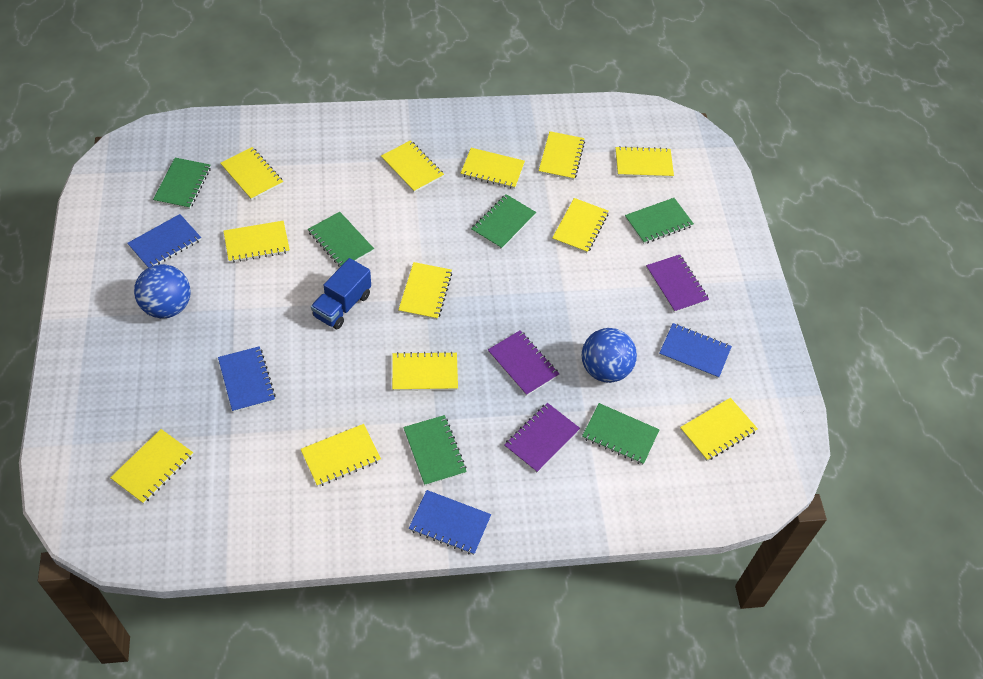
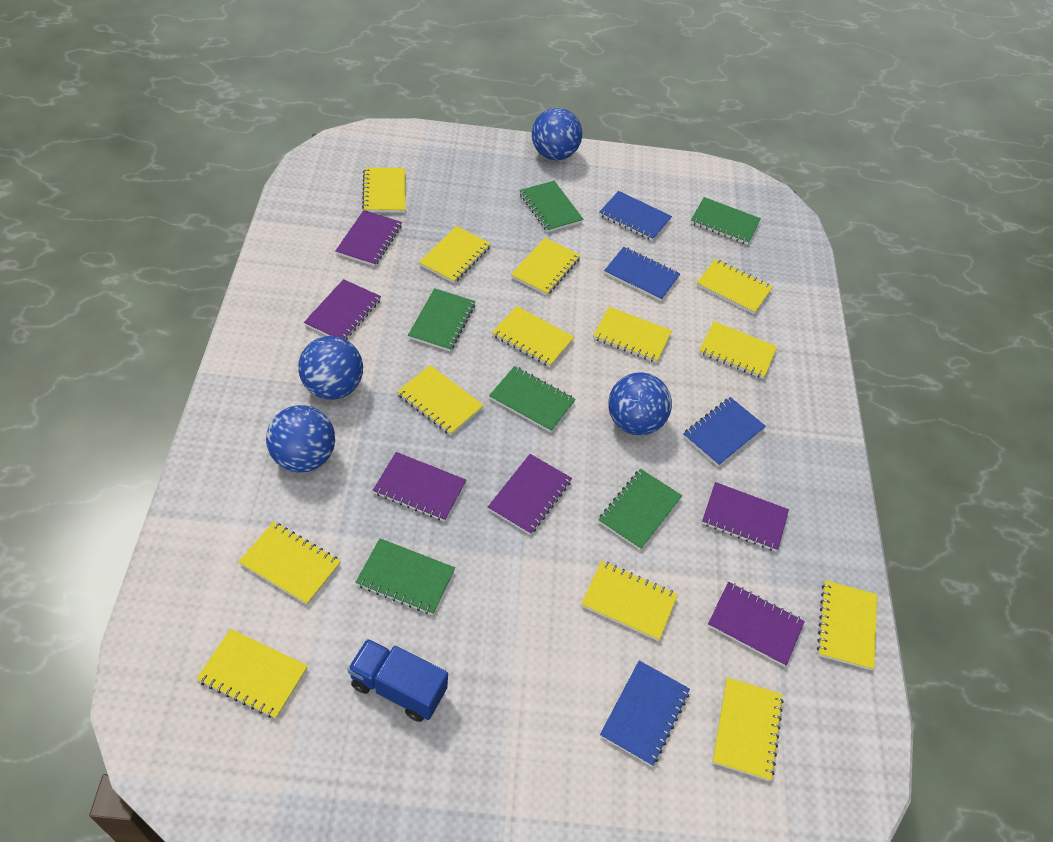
blue ball: [134,264,191,318] [582,328,637,383] = 2 -> [266,405,335,473] [298,336,363,400] [532,108,582,160] [608,373,672,435] = 4
purple notebook: [488,330,559,396] [504,403,580,473] [646,255,709,313] = 3 -> [304,279,381,340] [335,210,402,266] [373,452,466,522] [488,454,572,535] [702,482,789,551] [708,582,805,667] = 6
yellow notebook: [110,429,193,504] [220,147,283,200] [223,221,290,263] [300,424,381,487] [381,140,444,193] [392,351,458,391] [398,262,452,320] [461,148,525,189] [539,131,585,180] [552,198,609,253] [615,146,674,178] [680,398,758,461] = 12 -> [196,629,308,719] [238,522,341,605] [362,167,406,213] [397,365,484,435] [419,226,491,283] [492,306,574,367] [511,238,581,295] [581,561,678,641] [593,307,672,363] [697,259,773,314] [699,321,777,379] [712,677,784,781] [817,580,877,670] = 13

